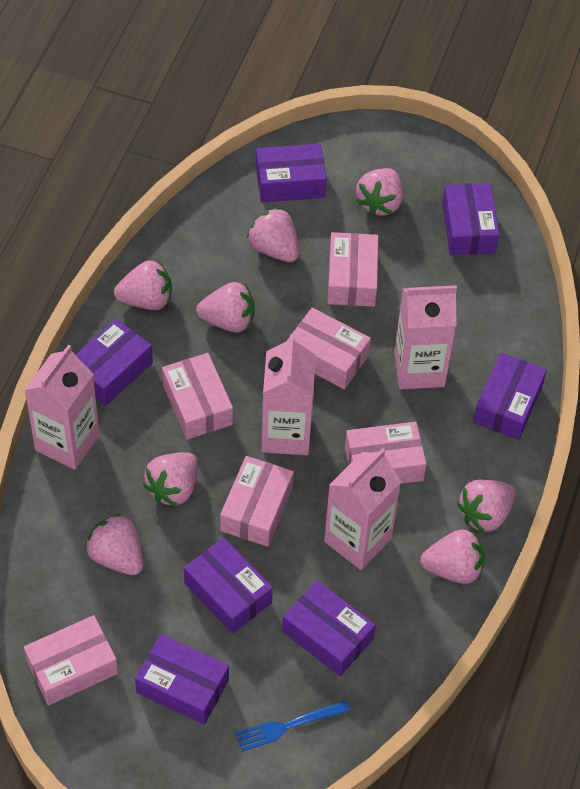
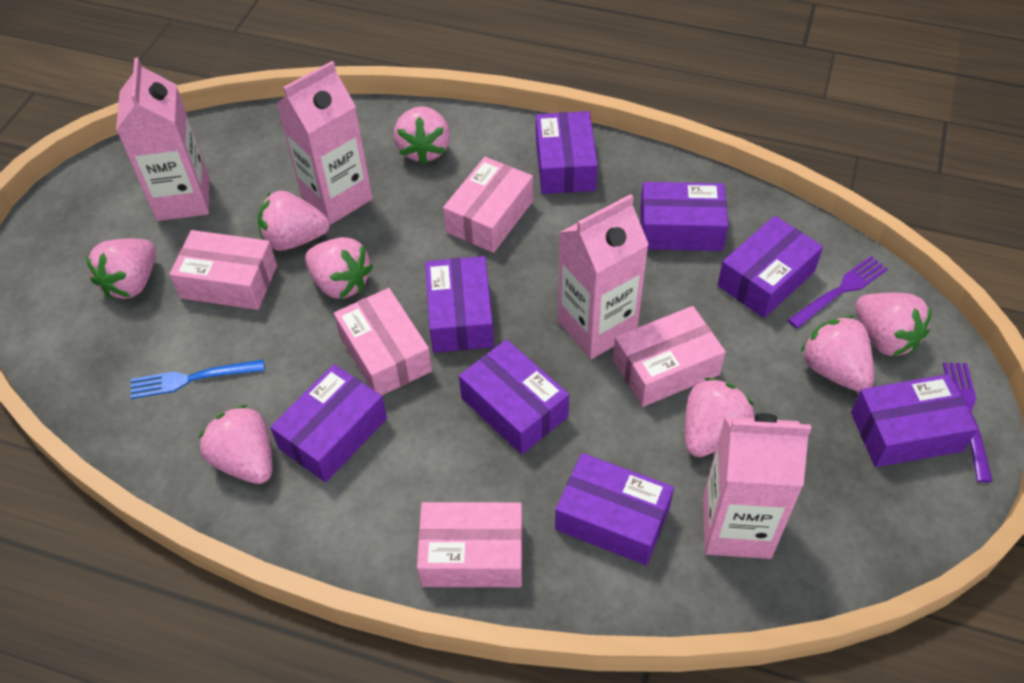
pink box: [24,615,118,706] [162,353,233,440] [220,456,294,547] [287,308,371,389] [328,232,378,307] [345,422,427,484] = 6 -> [169,230,277,310] [334,288,432,395] [417,502,523,587] [443,157,533,253] [613,306,726,407] = 5
purple box: [76,319,153,406] [135,634,229,725] [184,537,273,634] [256,144,326,203] [282,580,375,676] [442,183,500,255] [473,353,547,440] = 7 -> [270,364,387,482] [425,256,494,353] [459,339,569,454] [536,111,598,194] [555,453,674,565] [640,182,729,251] [717,216,823,318] [851,374,978,467] = 8
purple fork: none = 0 -> [788,256,888,329] [943,363,993,482] = 2

